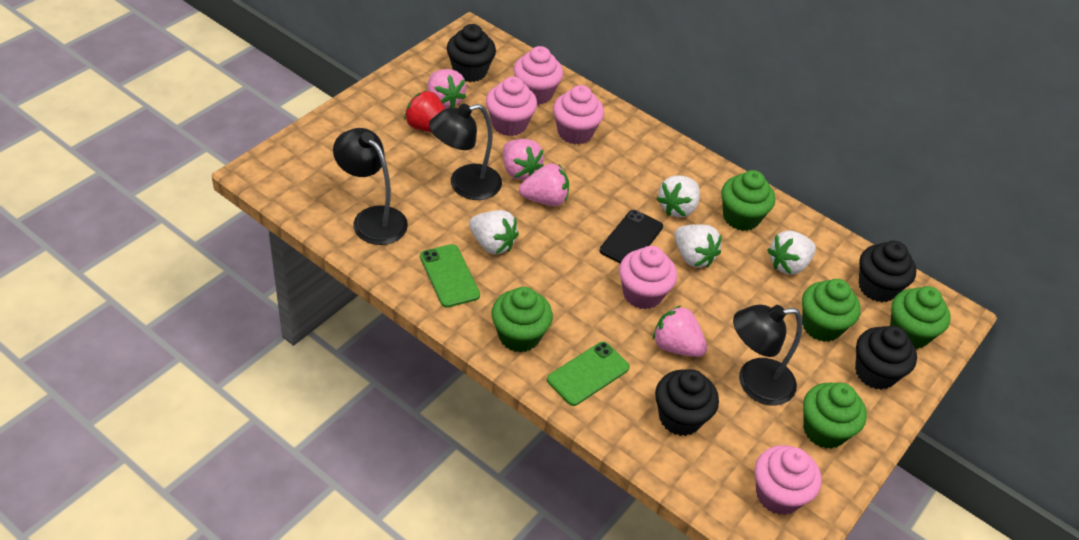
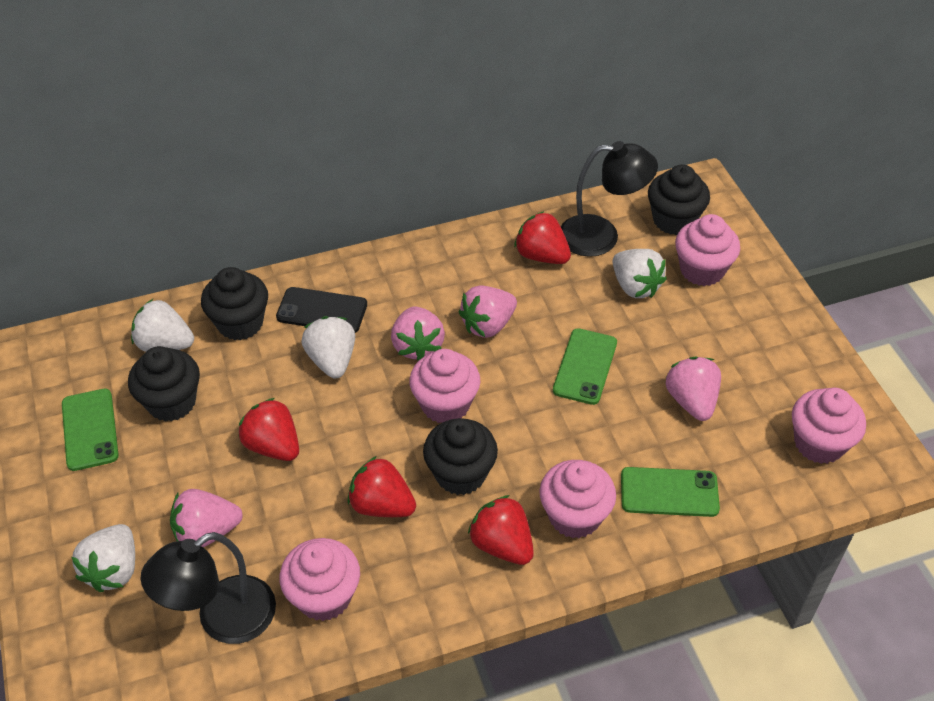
black lamp: [333,128,408,245] [429,104,502,200] [733,304,802,405] = 3 -> [140,532,276,644] [561,141,658,257] = 2
green cupcake: [491,287,553,353] [721,170,775,231] [802,279,861,342] [803,383,867,449] [890,286,951,349] = 5 -> none = 0
green phone: [420,244,480,308] [547,342,630,406] = 2 -> [62,388,119,471] [553,328,617,405] [621,467,720,517] = 3
red strawberry: [404,90,445,132] = 1 -> [238,398,299,461] [348,456,416,517] [468,495,534,565] [514,211,571,264] = 4

